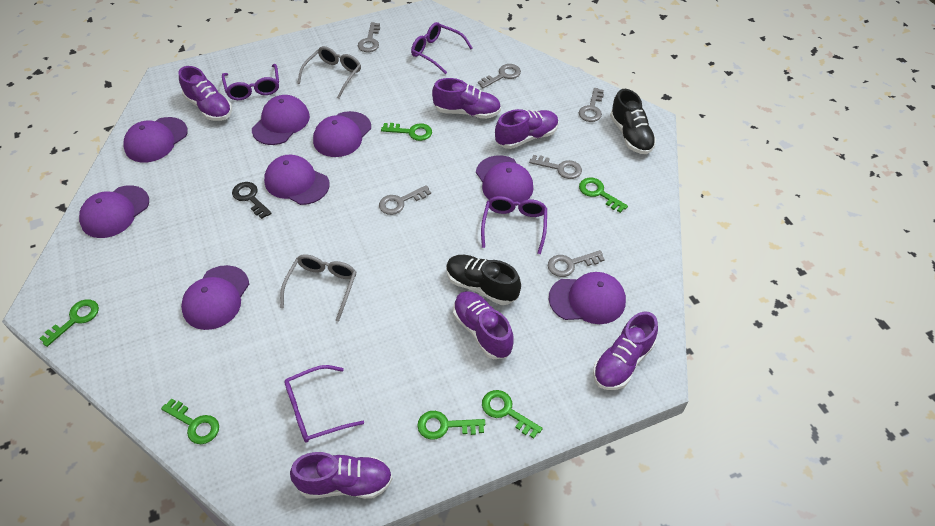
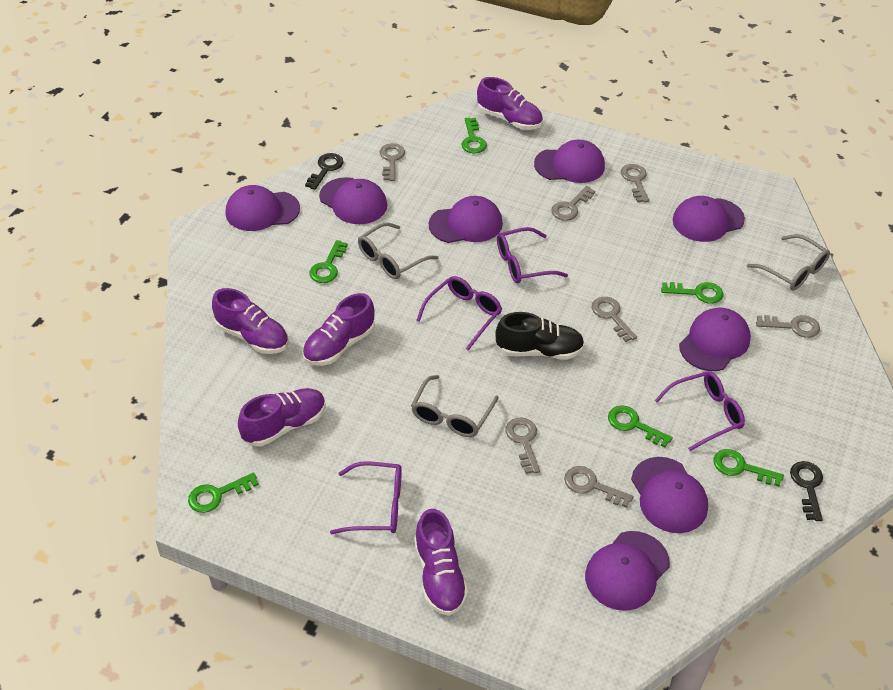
black key: [232,182,272,219] = 1 -> [305,153,344,190] [790,461,823,521] = 2
black shoe: [446,255,521,305] [610,89,656,154] = 2 -> [495,312,585,360] = 1
grey glasses: [280,254,356,321] [297,46,361,99] = 2 -> [358,222,438,279] [411,375,499,437] [747,234,830,291] = 3
grey key: [358,22,380,52] [379,185,431,215] [478,64,521,88] [529,155,582,179] [548,250,605,277] [579,88,604,122] = 6 -> [380,143,405,181] [505,418,540,474] [551,186,595,221] [564,466,633,508] [592,297,637,342] [621,164,649,202] [756,315,820,338] = 7
purple shoe: [179,66,232,121] [290,452,393,499] [432,78,501,119] [453,291,514,359] [495,109,559,149] [593,312,658,390] = 6 -> [212,288,288,354] [238,388,326,447] [302,293,375,366] [414,509,468,616] [477,77,543,130] = 5

